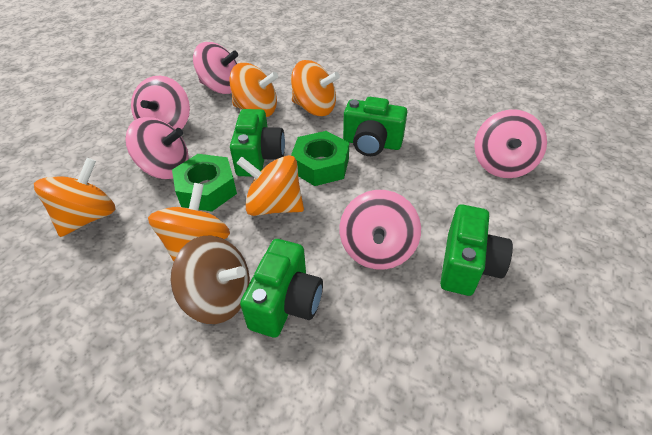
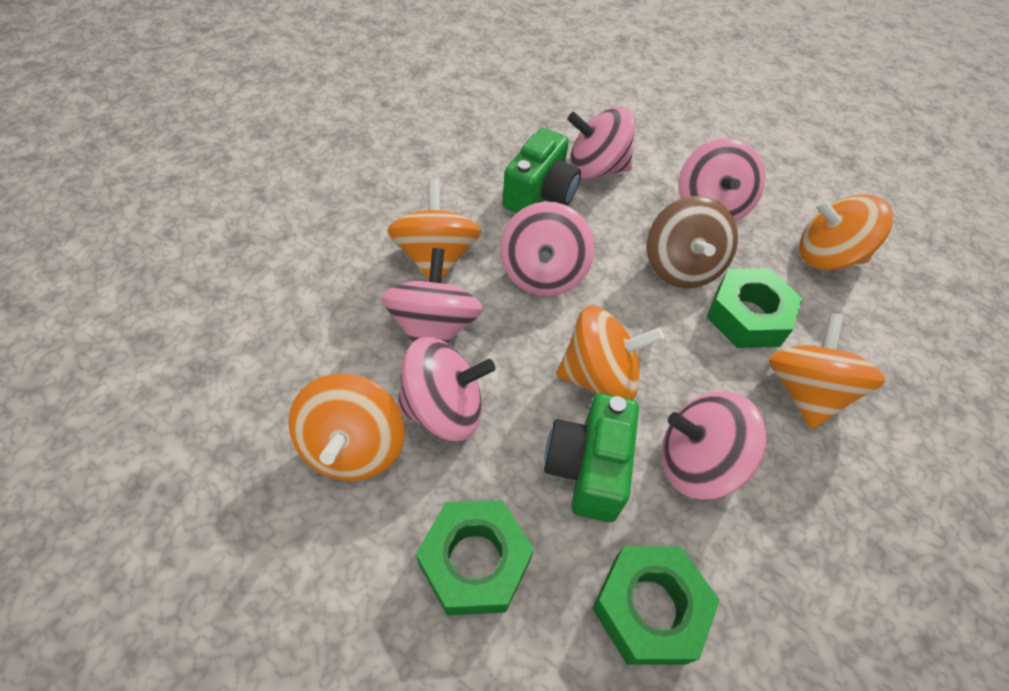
green camera: [230,109,285,177] [240,239,323,338] [343,97,407,156] [440,204,513,296] = 4 -> [503,128,581,213] [544,393,639,522] = 2
green nut: [172,154,237,212] [291,131,349,186] = 2 -> [416,500,534,615] [592,546,720,664] [706,269,802,348] = 3
pink spinning top: [125,117,189,179] [131,76,190,129] [193,42,238,94] [340,190,421,270] [474,109,547,178] = 5 -> [381,248,483,343] [397,337,495,441] [500,202,595,296] [567,107,635,179] [662,392,766,500] [679,138,766,222] = 6

